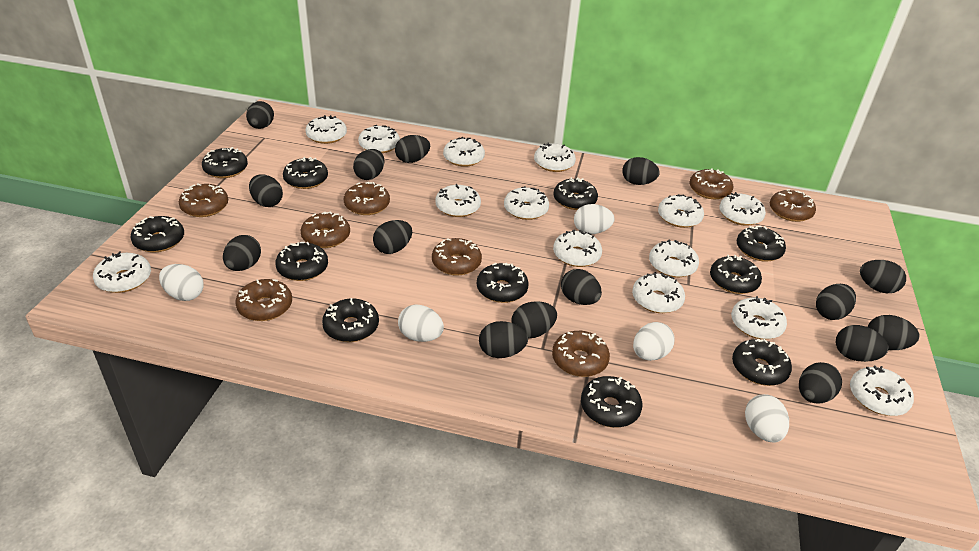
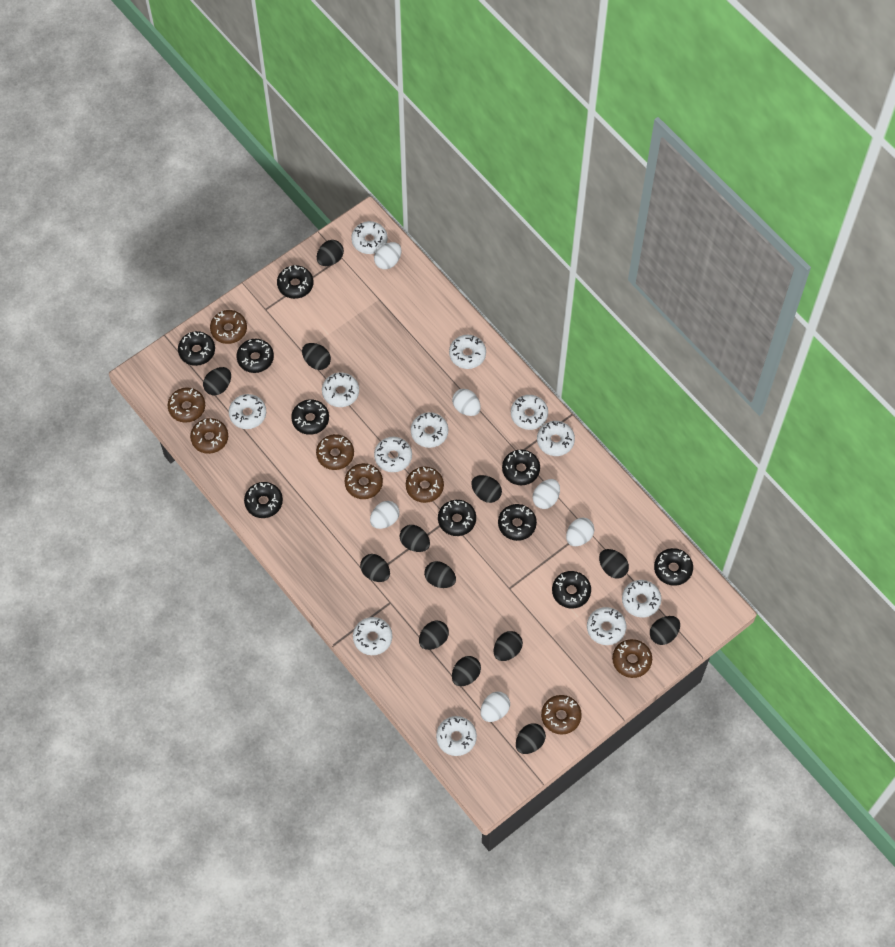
black donut: [130,216,184,252] [202,147,248,178] [275,241,328,281] [283,157,328,189] [322,298,379,342] [477,263,529,303] [553,177,598,210] [581,376,642,428] [710,255,762,294] [732,339,792,386] [737,226,786,262] = 11 -> [178,331,215,366] [237,339,274,373] [244,482,283,518] [277,265,313,299] [291,399,329,435] [438,500,476,536] [498,504,537,541] [502,450,540,485] [552,571,591,608] [654,548,693,586] = 10
black egg: [223,235,261,271] [246,101,274,129] [249,174,283,207] [353,149,384,180] [373,220,412,254] [395,135,430,163] [479,321,528,358] [511,301,557,338] [561,269,602,305] [622,157,660,185] [799,362,842,404] [816,284,856,320] [836,325,889,362] [860,260,906,293] [868,315,920,350] = 15 -> [203,367,231,395] [302,343,331,370] [317,240,344,266] [360,554,390,582] [400,525,430,552] [419,620,449,650] [424,561,456,588] [452,656,481,686] [471,475,502,503] [494,631,523,661] [516,723,546,754] [599,549,629,578] [650,616,680,645] = 13
white donut: [93,252,151,293] [305,115,347,144] [358,125,400,153] [435,184,481,217] [443,137,485,167] [504,186,549,220] [534,142,576,172] [553,230,602,267] [632,272,685,313] [649,240,699,278] [658,194,704,228] [719,192,766,226] [731,296,787,339] [850,366,914,416] = 14 -> [229,394,266,429] [322,372,359,407] [351,221,388,254] [353,617,392,655] [374,437,412,472] [411,412,448,448] [436,716,477,756] [449,335,486,369] [511,395,548,430] [537,421,575,456] [587,607,626,645] [622,580,662,618] = 12
white egg: [159,264,204,301] [398,305,444,342] [574,204,615,234] [633,322,675,361] [745,394,789,443] = 5 -> [370,501,400,529] [374,242,401,269] [452,389,481,416] [480,692,510,722] [532,479,560,509] [566,518,595,546] = 6

